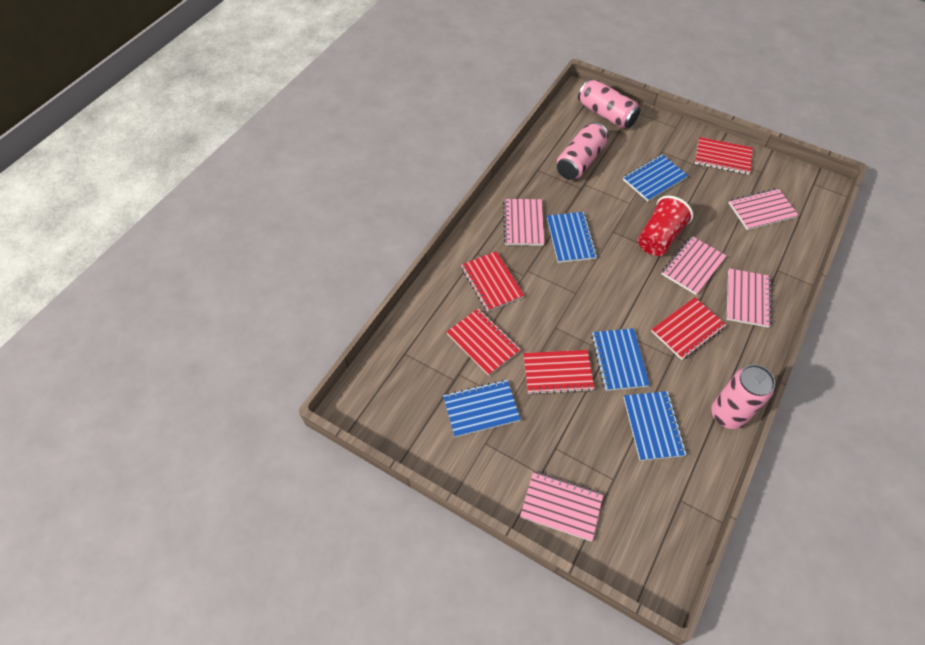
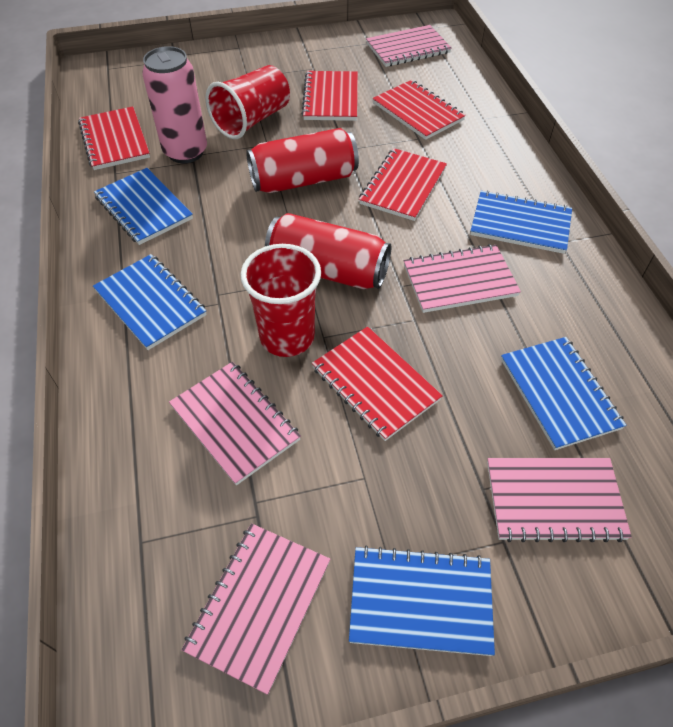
pink can: [557,122,608,180] [578,79,641,129] [711,364,775,429] = 3 -> [142,46,207,163] = 1
red can: none = 0 -> [246,128,359,193] [265,213,391,289] = 2
red cup: [638,196,694,256] = 1 -> [206,65,290,139] [241,244,321,357] = 2

